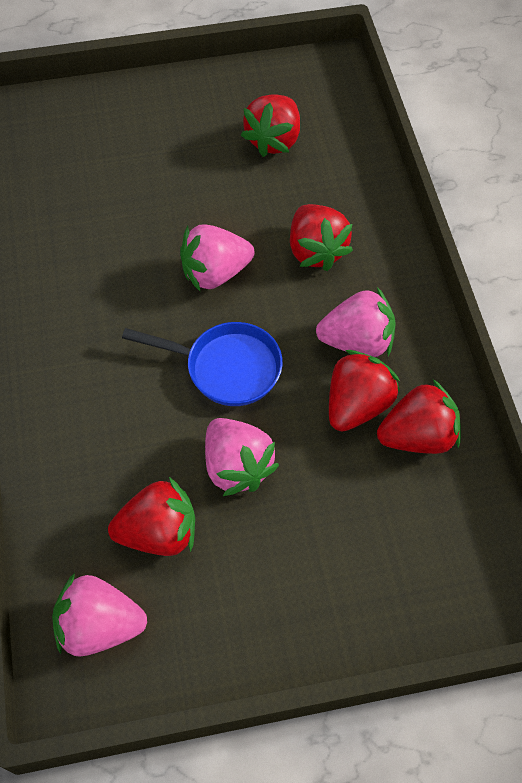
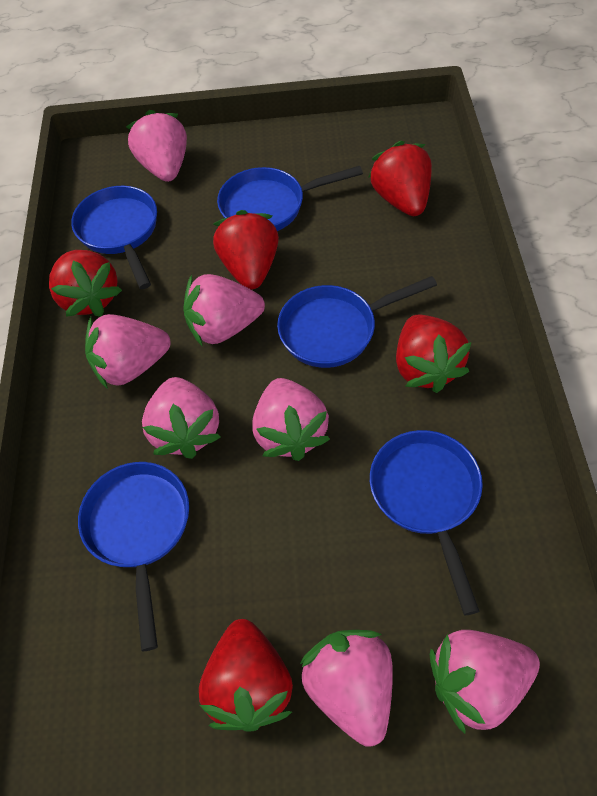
blue pan: [122,322,283,406] = 1 -> [71,186,157,289] [78,462,189,651] [217,166,363,231] [277,276,437,368] [370,430,483,615] = 5
pink strawberry: [52,573,147,657] [180,224,255,292] [205,418,279,496] [316,287,396,357] = 4 -> [85,314,171,389] [126,110,187,182] [142,377,221,459] [183,274,265,347] [252,378,330,461] [300,630,393,747] [430,630,540,734] = 7

